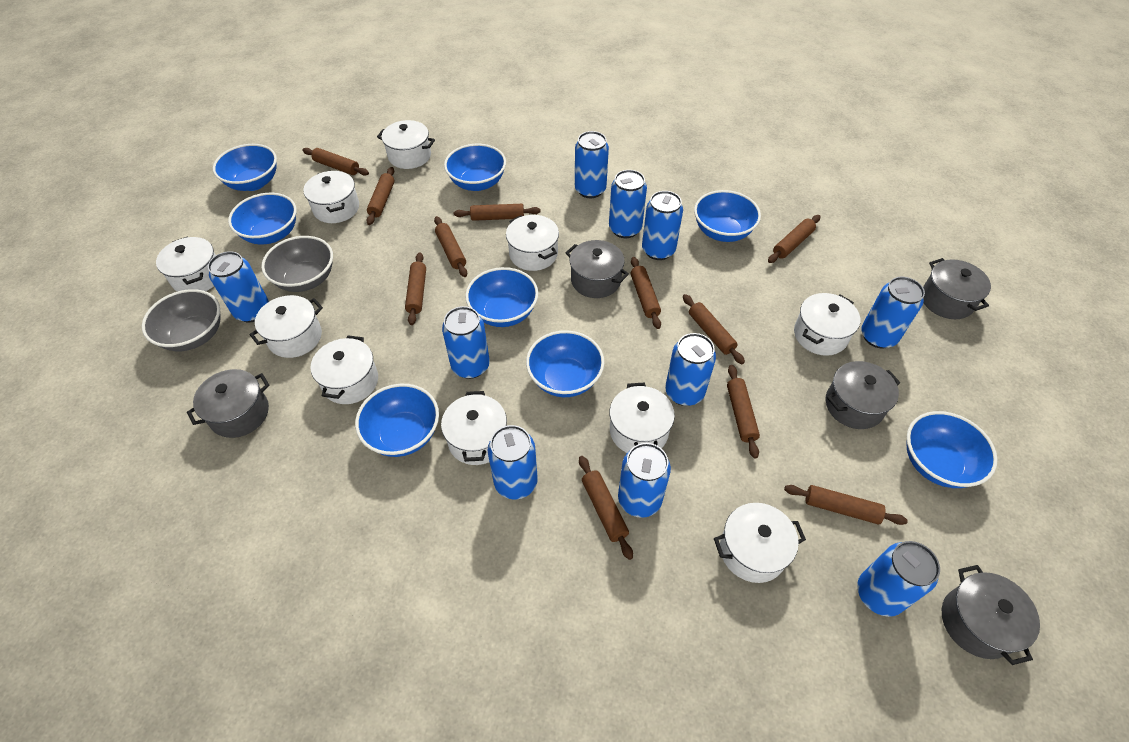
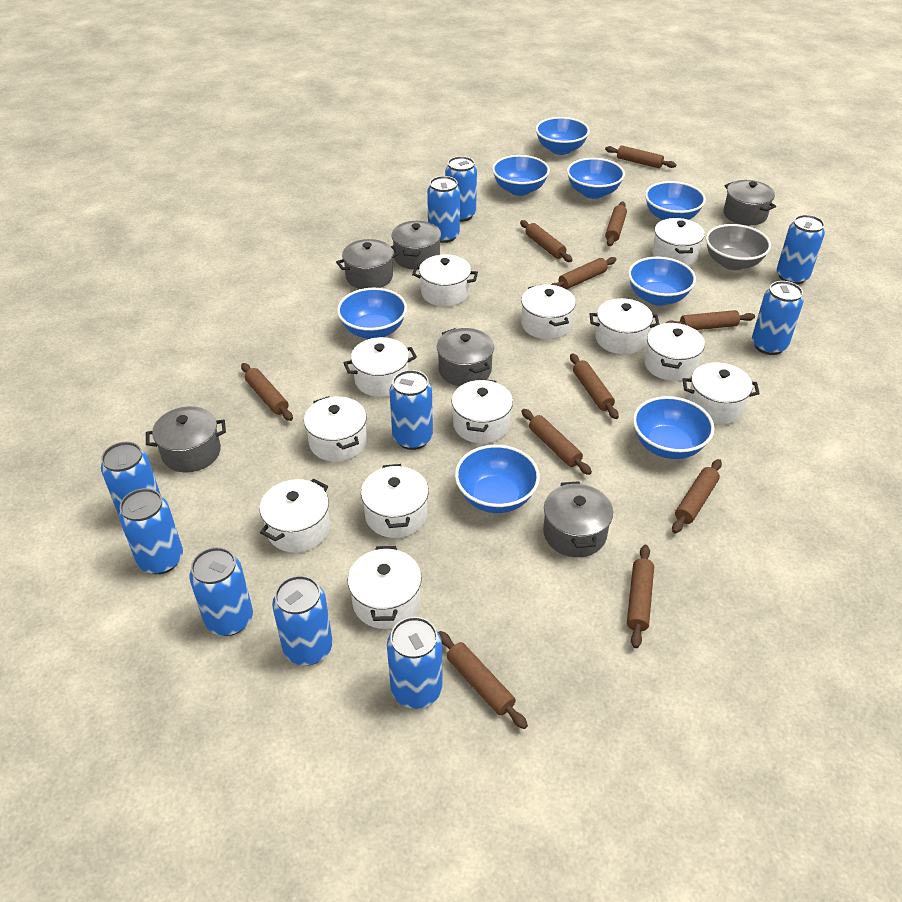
grey bowl: [142,289,221,351] [261,236,333,292] = 2 -> [706,224,771,270] = 1
grey pot: [187,369,270,438] [566,240,629,298] [826,361,900,429] [923,258,991,319] [942,565,1040,665] = 5 -> [146,406,226,473] [336,239,400,289] [391,221,441,270] [437,328,494,386] [543,481,613,557] [723,180,776,225] = 6
white pot: [156,237,216,292] [250,295,323,358] [303,170,359,223] [311,335,378,404] [377,120,435,169] [441,391,507,465] [506,215,559,271] [609,382,675,453] [714,503,806,583] [794,293,860,356] = 10 -> [260,479,330,553] [304,396,367,462] [344,337,417,397] [348,546,422,629] [361,464,429,538] [412,254,478,307] [452,379,513,444] [521,285,576,339] [590,298,659,354] [644,322,705,381] [652,218,705,266] [683,362,760,424] = 12

